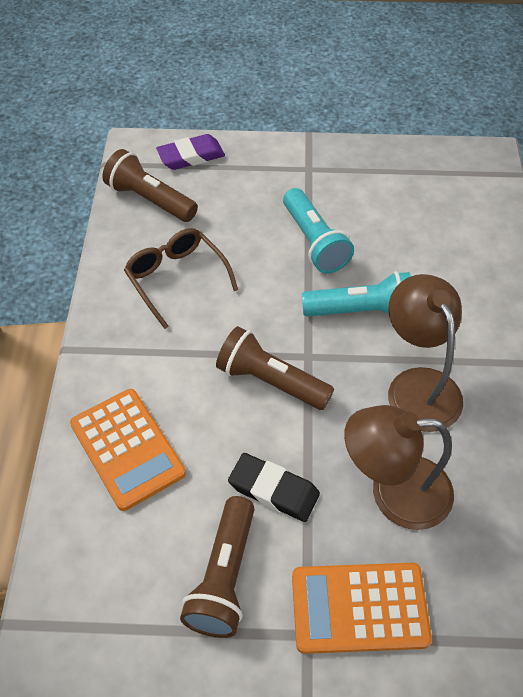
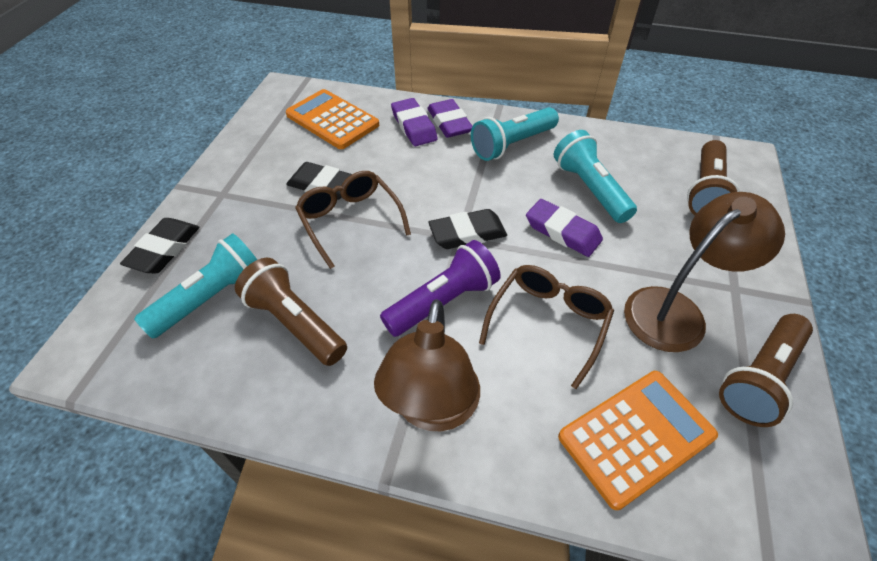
black eraser: [228,453,320,522] = 1 -> [120,218,199,273] [286,162,352,200] [428,209,507,249] = 3
brown glasses: [124,228,238,329] = 1 -> [295,171,411,269] [479,265,614,389] = 2
purple eraser: [156,134,225,170] = 1 -> [391,98,438,146] [427,99,472,138] [526,199,603,257] = 3
purple flashlight: none = 0 -> [380,240,501,337] = 1
turquoise flashlight: [283,188,354,273] [302,271,411,316] = 2 -> [134,233,257,339] [471,107,559,161] [554,130,637,223] = 3

